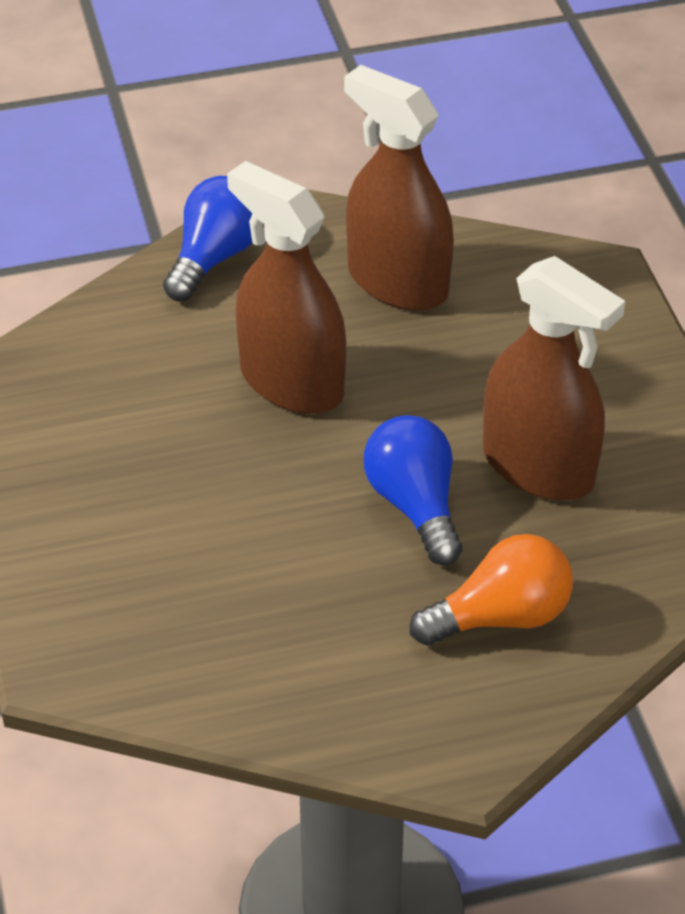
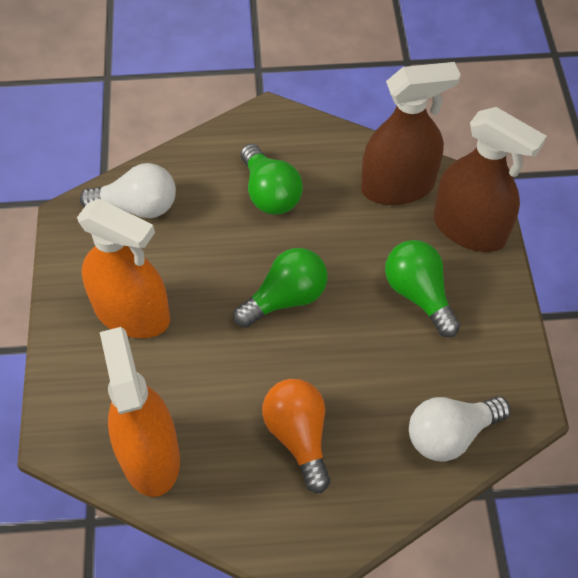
blue light bulb: [163,176,253,301] [364,415,462,565] = 2 -> none = 0
brown spray bottle: [227,161,346,414] [344,65,454,311] [483,256,625,501] = 3 -> [361,62,461,205] [434,107,547,252] = 2
green light bulb: none = 0 -> [233,248,328,328] [241,144,303,214] [385,240,460,337] = 3
orange spray bottle: none = 0 -> [77,199,170,338] [100,327,180,497] = 2
white light bulb: none = 0 -> [80,163,176,218] [409,396,510,462] = 2

